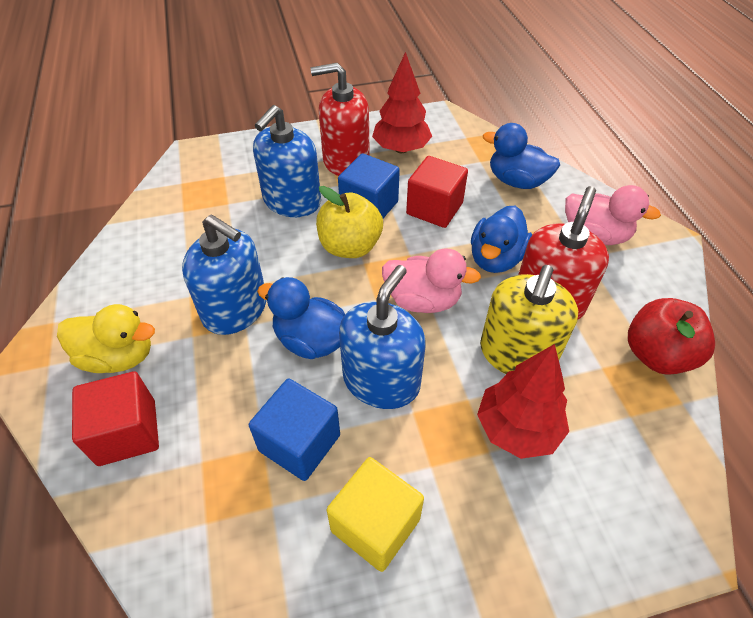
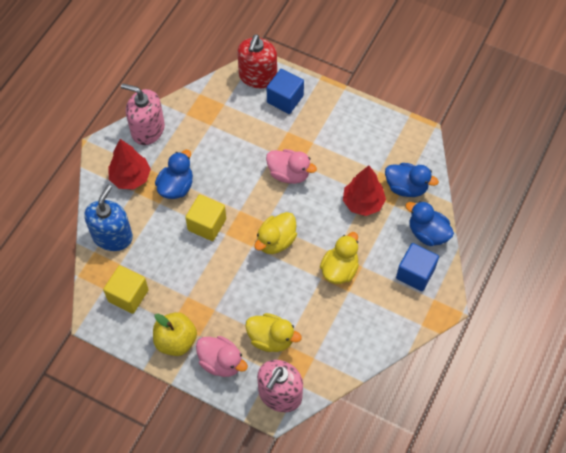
blue soap dispenser: [182,214,267,335] [253,105,321,217] [339,265,425,409] = 3 -> [84,185,133,251] = 1
pink soap dispenser: none = 0 -> [121,83,165,145] [257,360,303,412] = 2
red apple: [628,298,715,375] = 1 -> none = 0
red cube: [72,371,159,466] [406,156,468,228] = 2 -> none = 0
red soap dispenser: [311,63,370,176] [518,186,609,319] = 2 -> [237,34,277,88] = 1
yellow cube: [327,457,424,572] = 1 -> [103,265,149,314] [185,194,226,241] = 2
yellow duck: [57,304,155,373] = 1 -> [245,313,302,352] [254,212,297,254] [320,232,359,284] = 3
yellow soap dispenser: [480,265,578,374] = 1 -> none = 0

